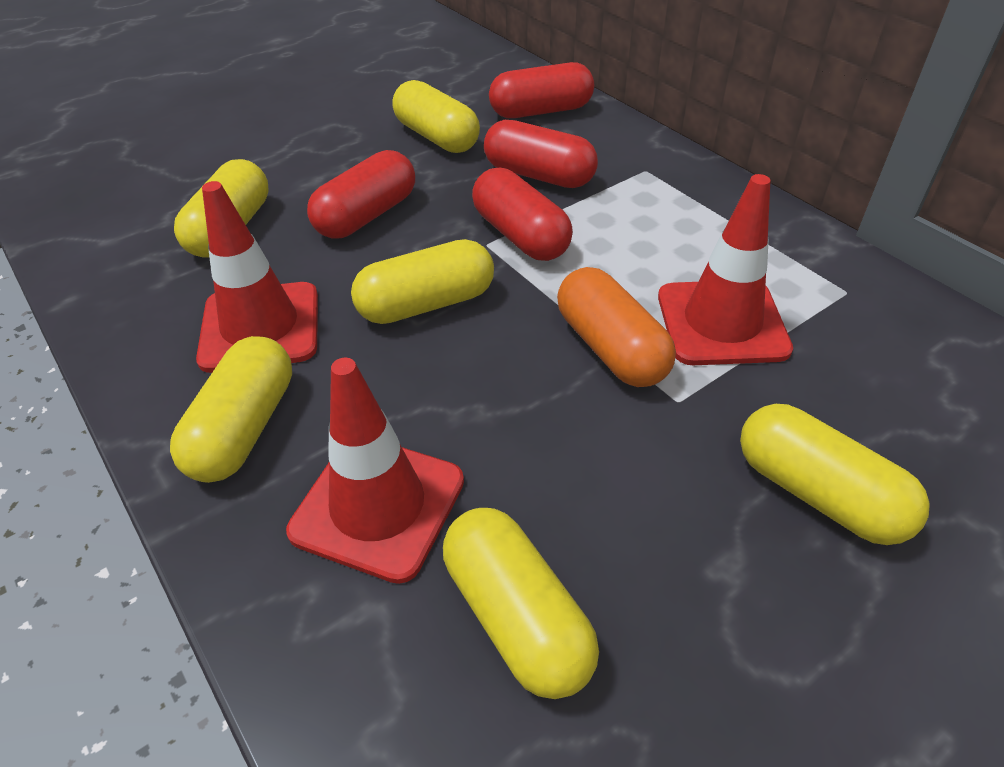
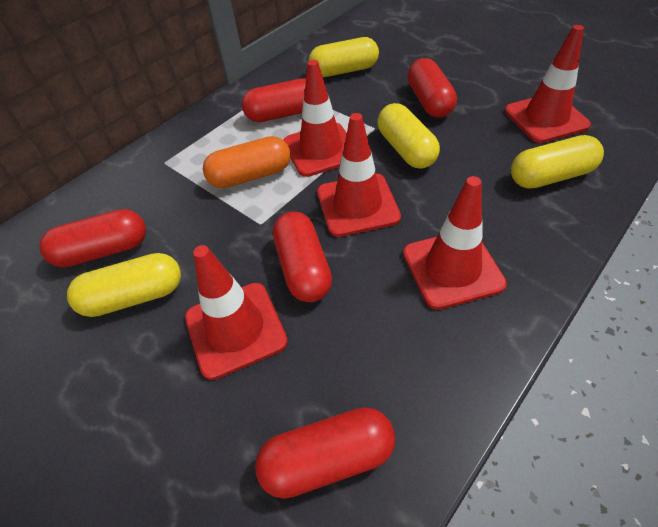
red capsule: [307,150,415,239] [472,168,573,261] [484,120,598,188] [489,62,594,118] = 4 -> [40,209,146,267] [242,78,306,122] [255,407,395,499] [273,212,332,302] [408,58,457,118] = 5
red traffic cone: [196,181,318,373] [286,358,464,584] [658,174,793,365] = 3 -> [185,245,288,380] [283,60,347,177] [317,113,401,237] [403,176,507,310] [505,25,591,143] = 5
yellow capsule: [170,336,292,483] [174,159,269,258] [351,239,494,324] [392,80,480,153] [443,508,599,699] [740,404,930,545] = 6 -> [67,253,181,317] [308,37,379,77] [377,103,440,169] [511,135,604,189] = 4

